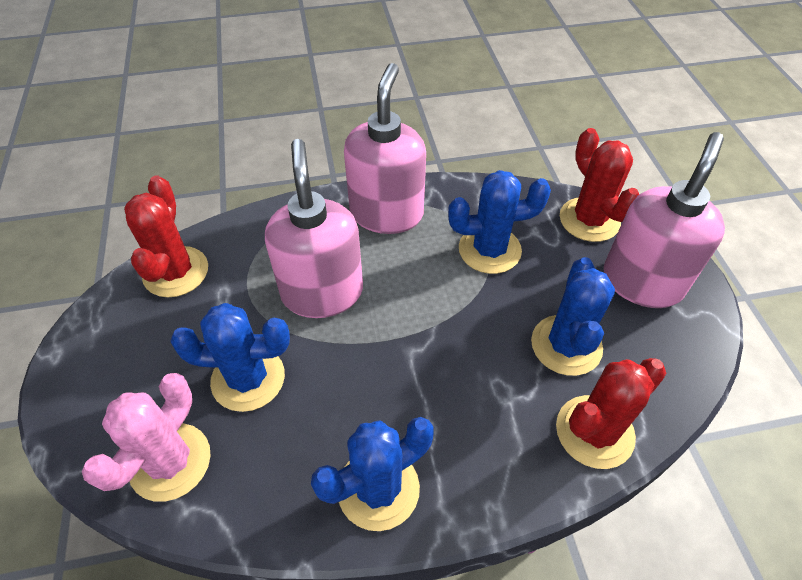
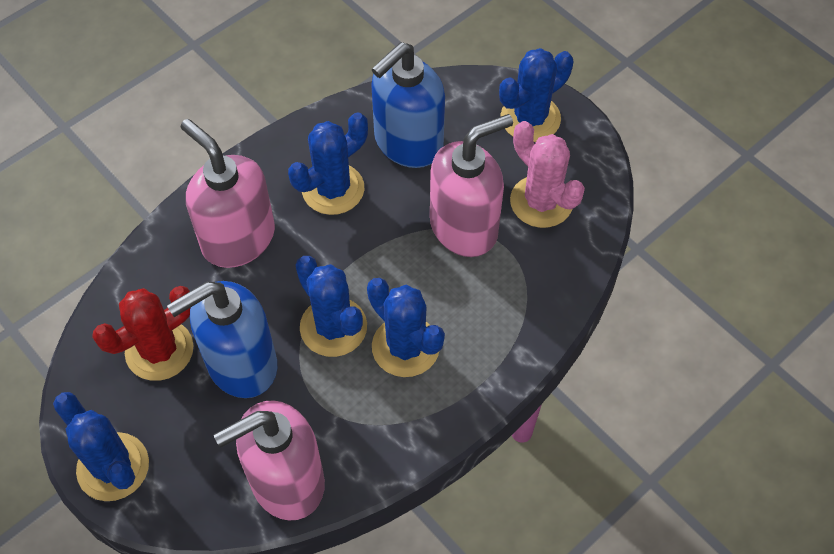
blue cactus: [170,303,290,412] [311,417,434,531] [448,170,551,274] [531,257,615,376] = 4 -> [53,392,149,501] [288,112,368,215] [295,256,367,357] [367,278,445,377] [499,48,573,142] = 5
blue soap dispenser: none = 0 -> [167,281,277,398] [371,42,445,168] = 2
red cactus: [124,176,208,297] [556,358,666,469] [560,128,639,242] = 3 -> [92,286,194,381] = 1

